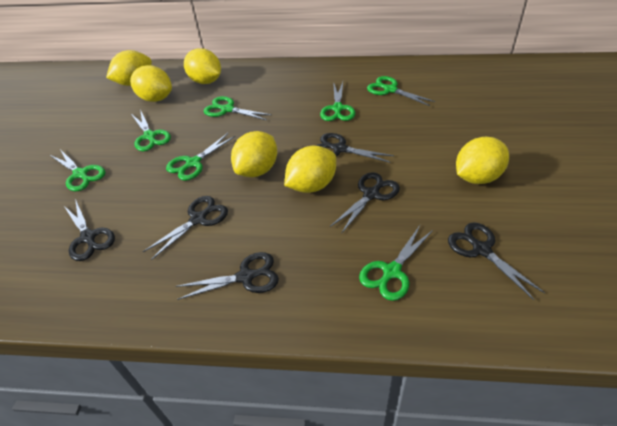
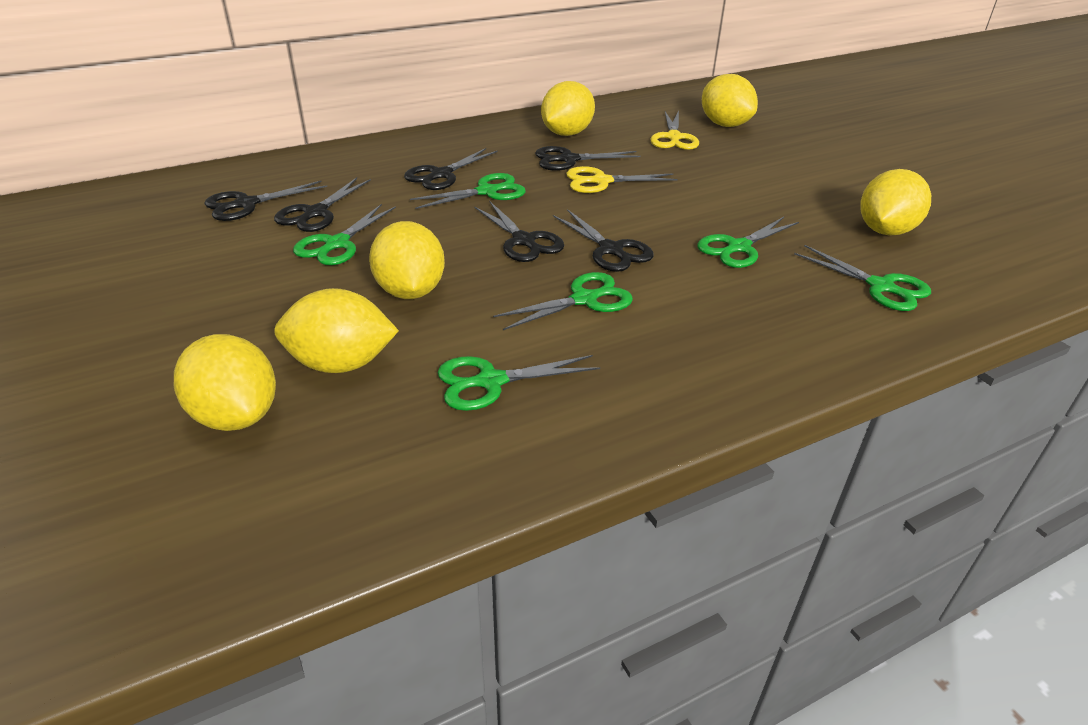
green scissors: [50,149,105,191] [131,109,171,151] [166,133,235,181] [204,96,272,120] [320,82,355,121] [359,225,433,301] [367,76,435,106] = 7 -> [293,204,396,265] [410,173,526,209] [437,355,600,411] [493,272,633,330] [697,217,799,268] [794,245,931,311] = 6
yellow scissors: none = 0 -> [566,166,677,193] [650,111,699,150] = 2

